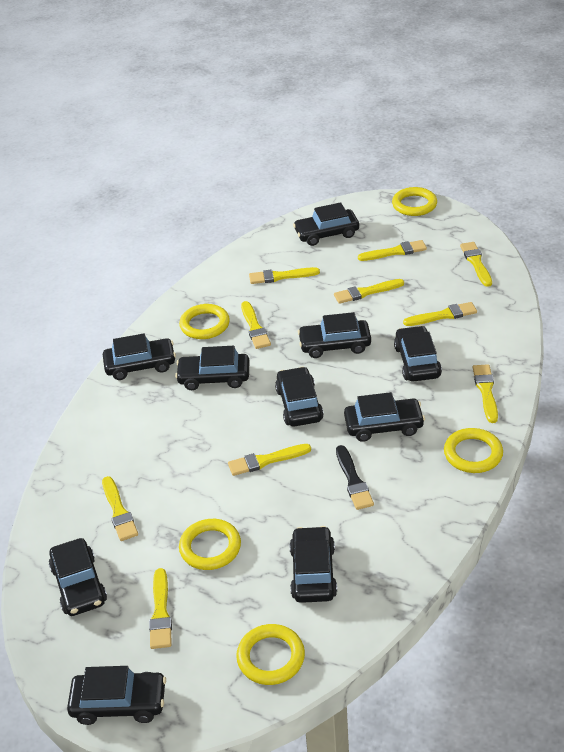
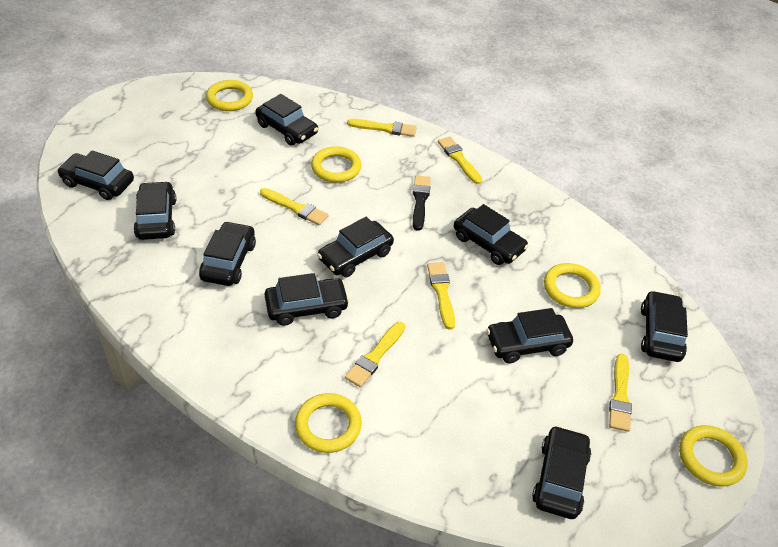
yellow brush: [102,476,138,541] [149,568,172,649] [228,444,311,476] [241,301,271,349] [249,267,320,284] [334,279,404,304] [358,240,427,261] [403,302,477,326] [460,242,492,287] [473,364,498,423] = 10 -> [260,188,329,225] [345,322,405,387] [347,119,417,137] [427,262,455,330] [438,137,482,184] [609,354,632,432] = 6

